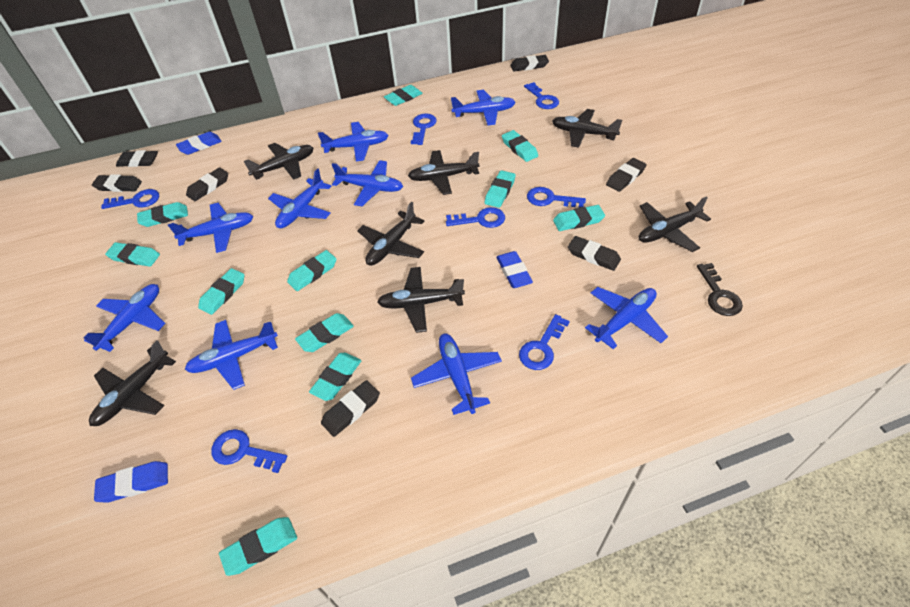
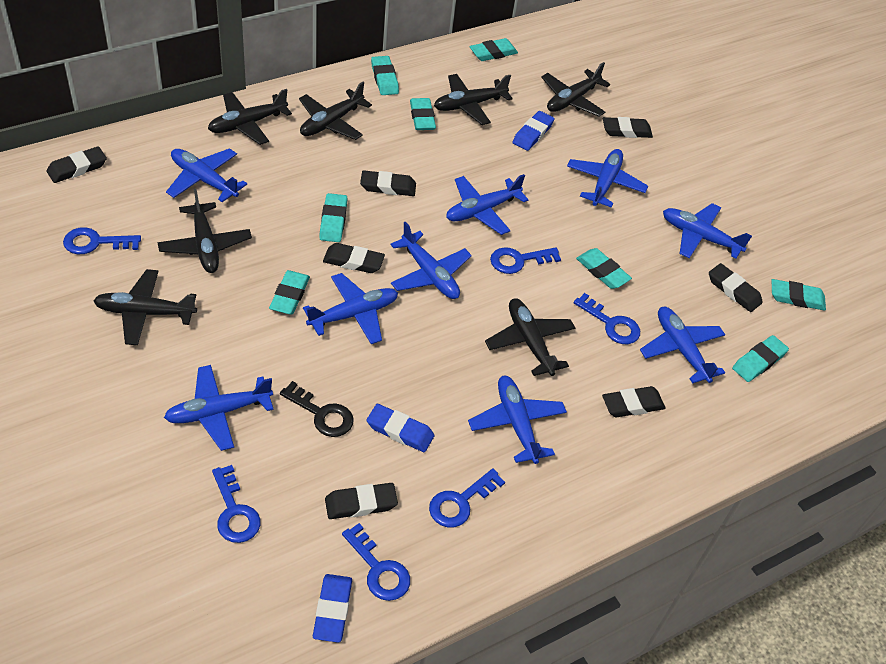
blue key: [101,189,159,209] [211,429,287,473] [411,113,437,145] [446,207,505,228] [519,314,570,370] [524,82,559,109] [527,187,586,207] = 7 -> [63,227,141,254] [212,465,261,543] [342,523,410,601] [429,468,505,527] [490,247,561,274] [574,293,640,344] = 6
turquoise eraser: [105,242,160,267] [137,202,188,227] [198,268,245,315] [219,517,297,576] [287,250,336,291] [295,313,354,352] [309,353,361,401] [384,85,423,106] [485,170,516,208] [502,130,538,162] [553,205,605,231] = 11 -> [269,270,310,315] [319,193,348,242] [371,56,399,95] [410,98,436,130] [469,38,518,61] [576,248,632,289] [732,335,789,382] [772,279,826,311] = 8

